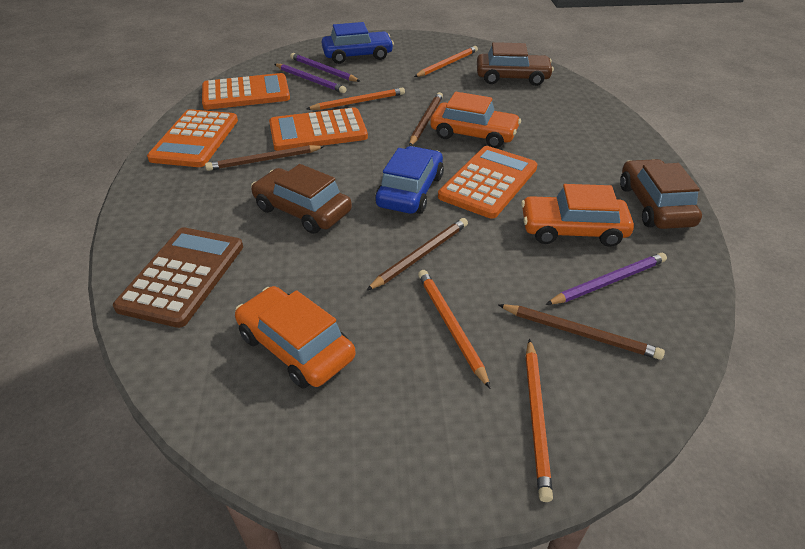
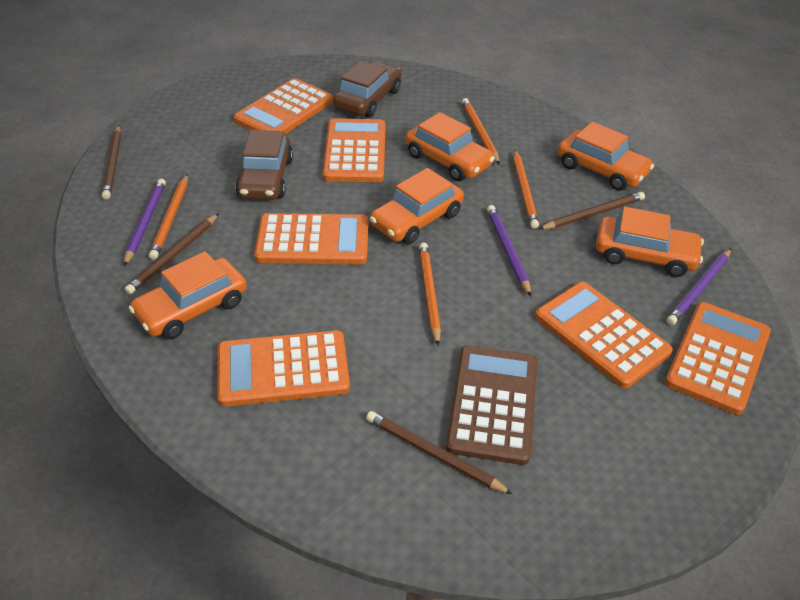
blue car: [322,22,394,64] [375,146,444,214] = 2 -> none = 0
brown car: [251,164,352,234] [477,42,554,86] [620,159,702,229] = 3 -> [235,130,293,200] [333,61,401,117] = 2
orange calculator: [147,109,238,167] [202,73,290,110] [269,107,368,151] [438,146,537,219] = 4 -> [217,330,350,407] [234,78,333,135] [254,213,369,264] [323,118,386,182] [535,282,673,388] [665,302,771,415] = 6
orange car: [235,286,356,389] [430,92,521,148] [521,184,634,247] = 3 -> [129,251,247,339] [370,168,464,244] [405,112,495,181] [557,122,654,191] [596,207,704,277] = 5

